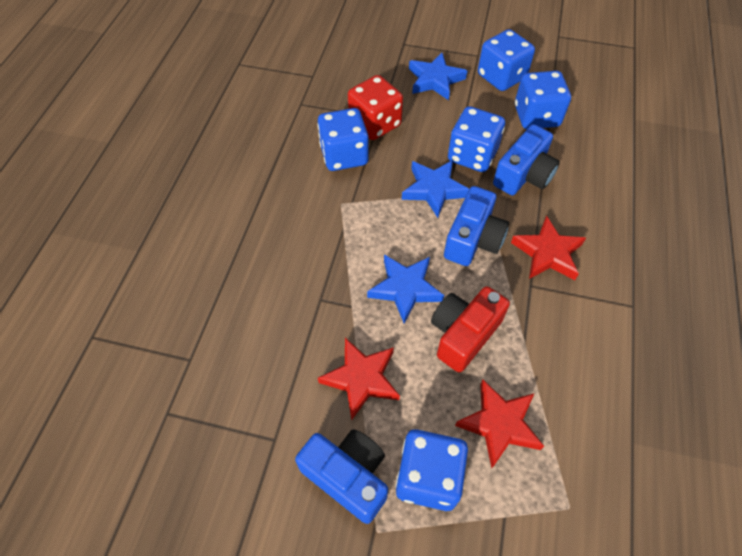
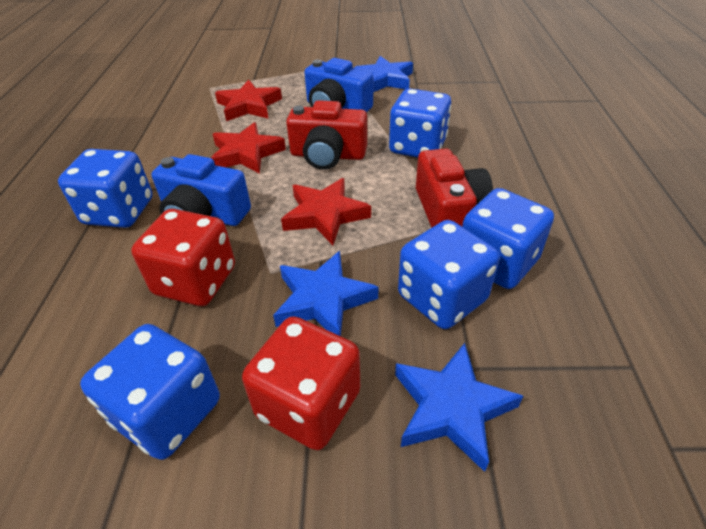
blue camera: [295,429,388,524] [444,186,509,266] [493,124,560,195] = 3 -> [152,154,251,226] [304,58,373,113] = 2
red camera: [431,286,510,373] = 1 -> [286,100,367,170] [416,148,493,228] = 2
red dice: [348,75,403,140] = 1 -> [131,209,235,306] [242,316,360,450] = 2

